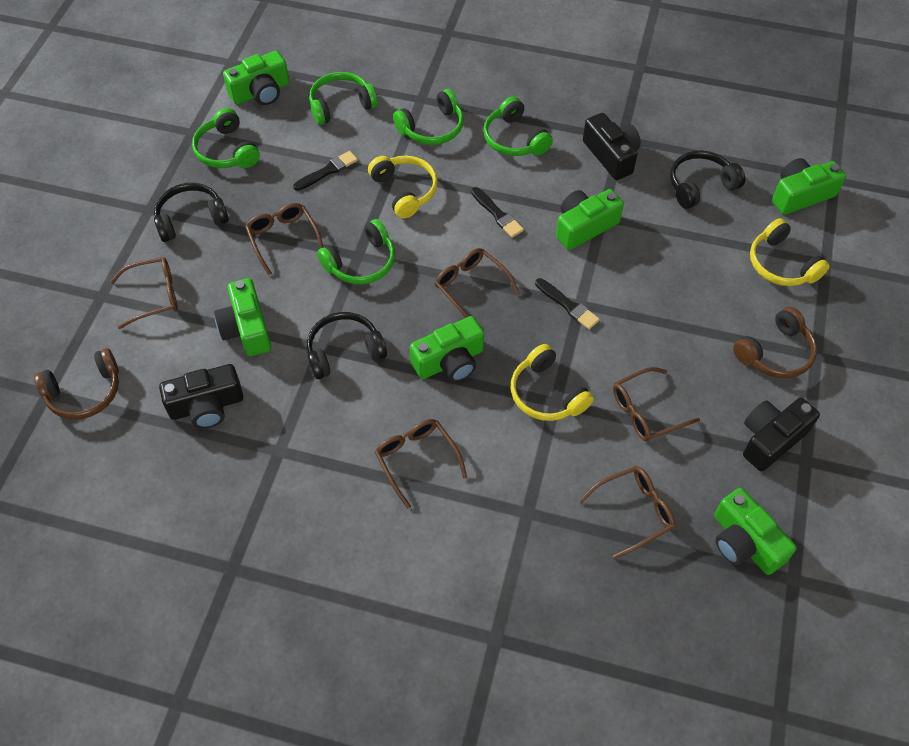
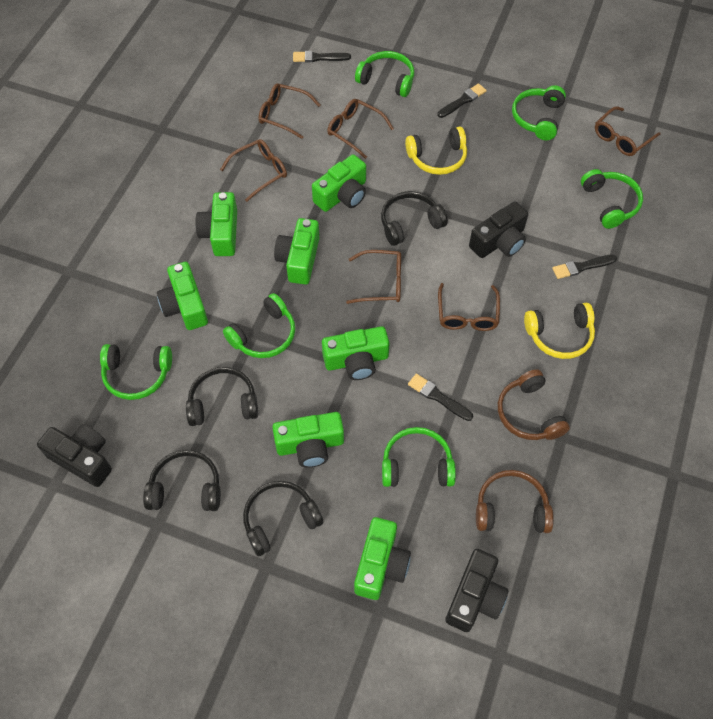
black brush: [293,151,358,191] [471,187,524,238] [535,278,600,329] = 3 -> [293,51,351,62] [408,373,473,421] [437,84,487,118] [552,254,617,279] = 4
black headphones: [154,183,229,242] [307,312,387,379] [670,151,745,209] = 3 -> [143,450,221,511] [186,367,258,426] [243,481,323,556] [381,191,448,246] = 4
green camera: [214,278,271,356] [223,51,289,105] [410,316,484,382] [556,189,624,250] [714,488,796,575] [772,158,846,215] = 6 -> [157,262,208,330] [195,192,237,256] [272,412,344,468] [274,218,319,285] [312,154,366,212] [322,326,389,380] [354,517,411,600] = 7
green headphones: [192,108,260,168] [309,72,378,125] [317,219,395,284] [393,89,464,145] [483,97,553,156] = 5 -> [100,344,172,400] [223,293,295,358] [355,51,414,97] [382,427,456,487] [512,85,566,140] [581,169,643,229] = 6
yellow headphones: [368,156,438,219] [511,344,594,421] [750,218,830,286] = 3 -> [405,127,467,175] [524,303,595,359] = 2

